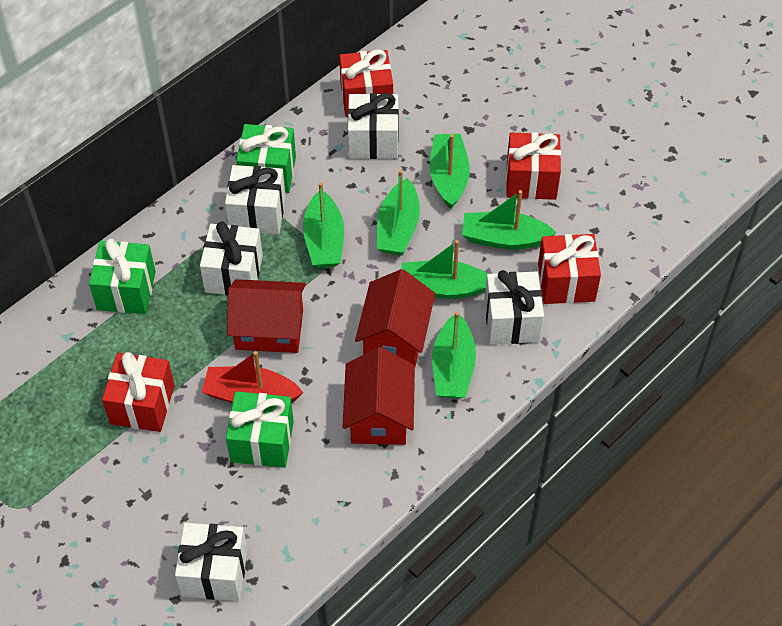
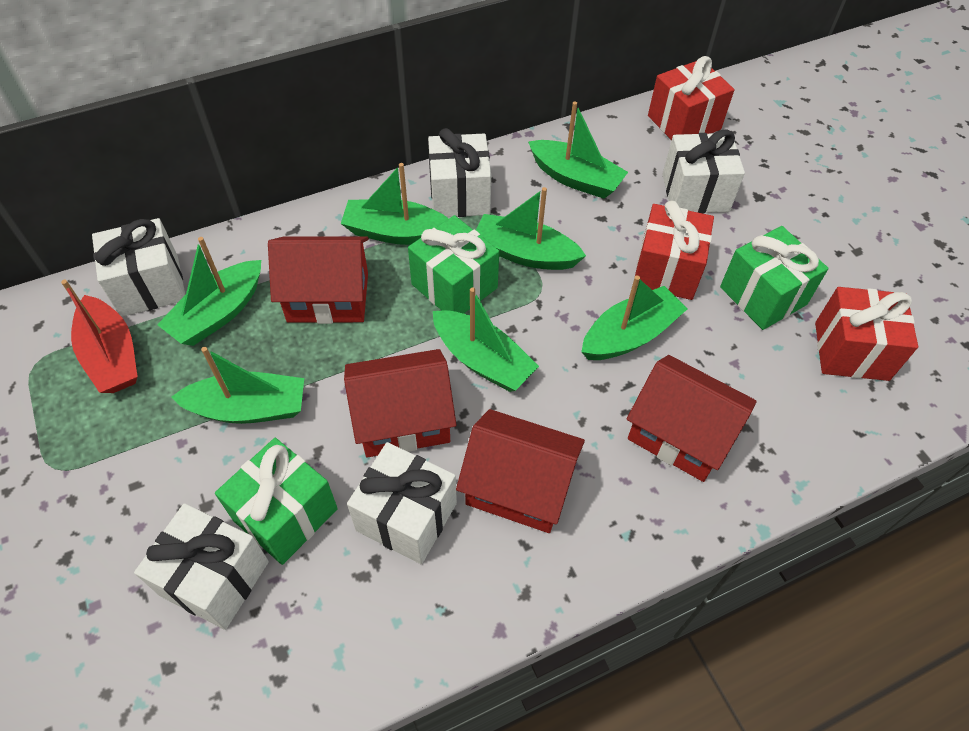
green boat: [303,182,344,268] [377,170,420,255] [401,240,488,299] [430,134,470,209] [432,312,476,399] [462,190,557,249] = 6 -> [157,237,261,346] [171,347,304,424] [341,163,448,245] [433,287,539,392] [476,187,586,270] [528,101,628,199] [581,276,687,360] = 7
red gift: [102,352,175,432] [339,49,393,117] [506,132,561,200] [538,234,601,304] = 4 -> [635,200,714,300] [648,56,734,140] [815,287,918,381] = 3
red house: [227,279,306,353] [343,347,415,445] [355,269,435,367] = 3 -> [268,237,369,324] [344,349,457,457] [456,409,585,533] [627,355,757,482] = 4

